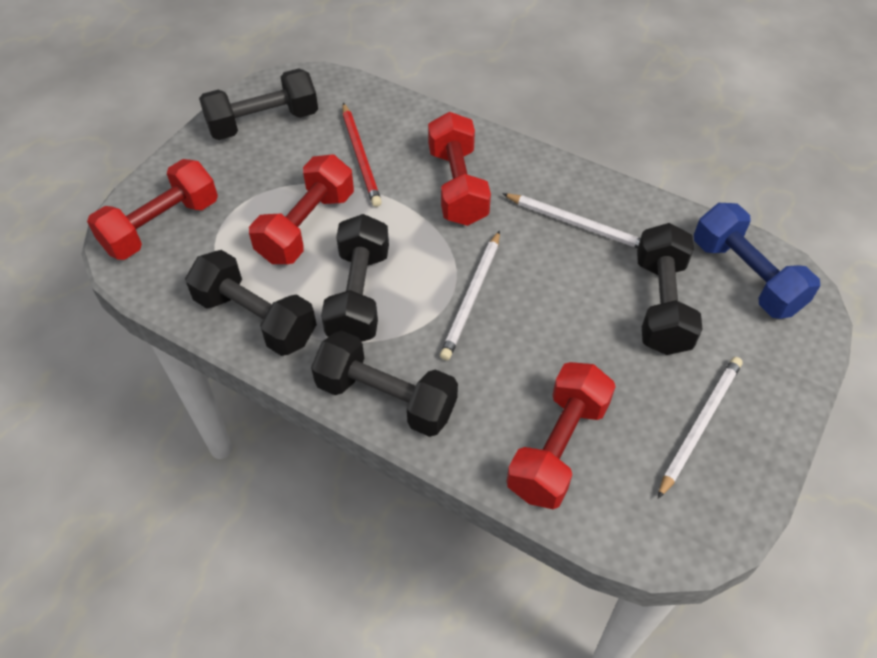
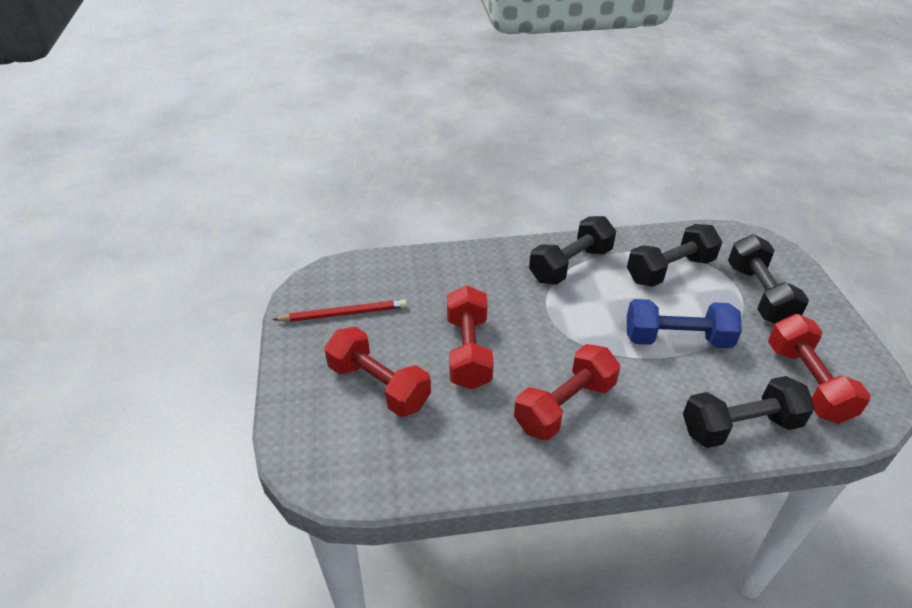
black dumbbell: [185,250,317,356] [199,68,318,140] [311,330,458,437] [321,214,389,342] [637,223,703,355] = 5 -> [529,216,616,285] [627,224,722,287] [683,376,815,448] [728,235,809,324] = 4
white pencil: [440,230,500,360] [502,193,641,249] [658,357,742,499] = 3 -> none = 0

